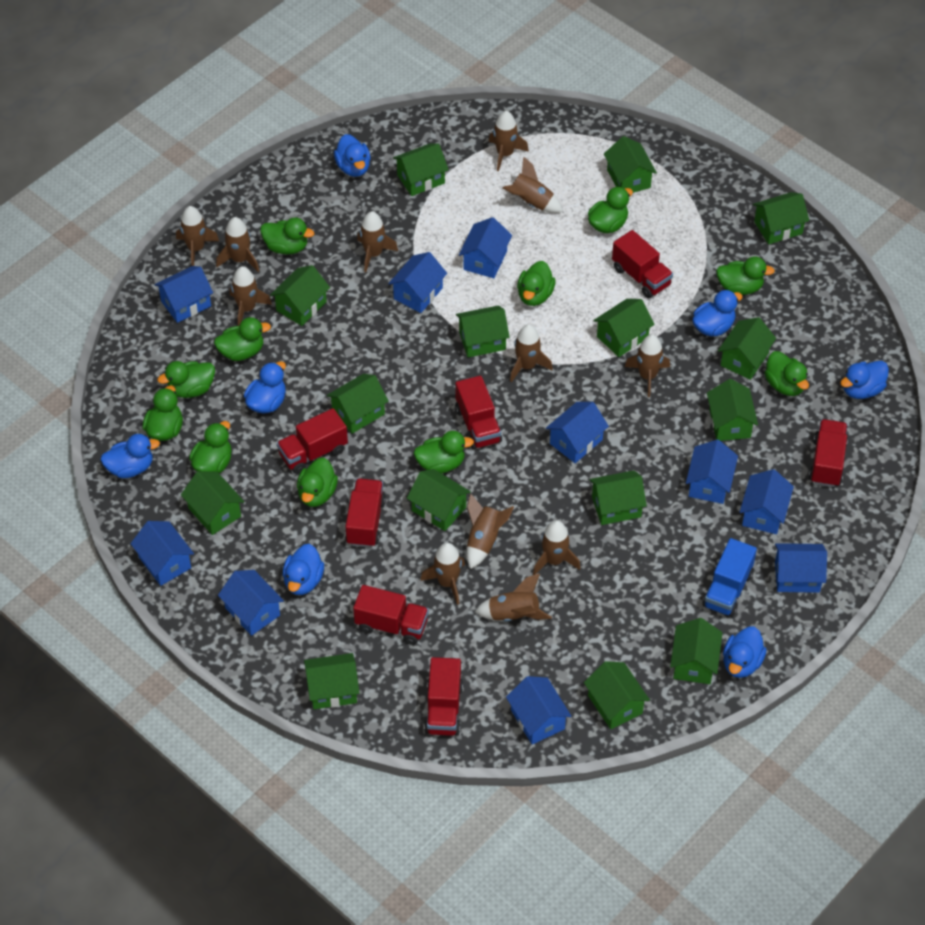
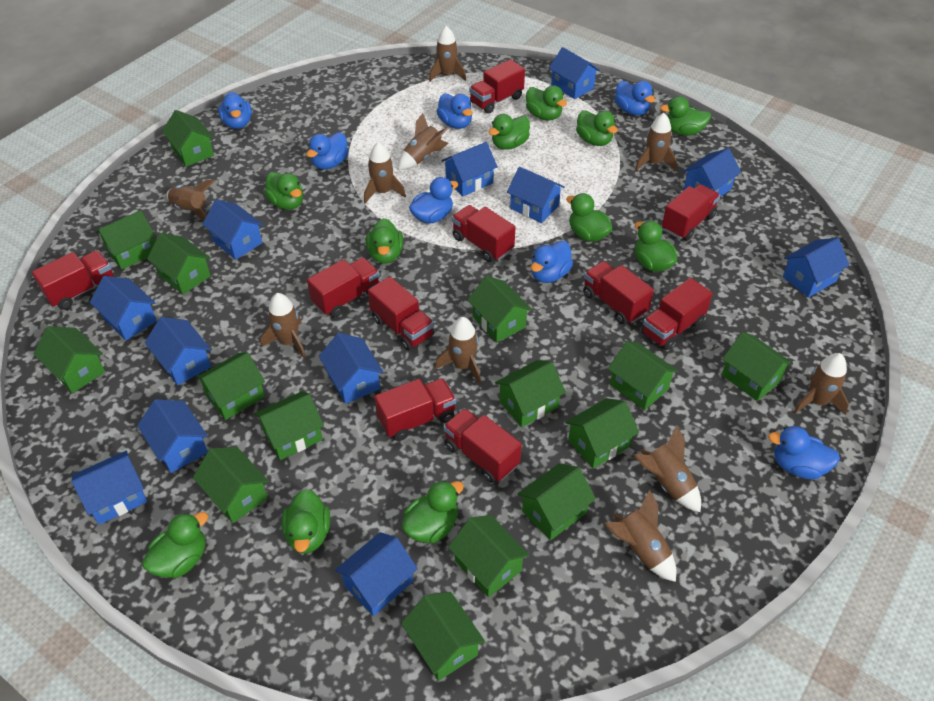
blue house: [130,521,194,586] [154,266,213,323] [218,570,284,636] [388,252,447,313] [459,217,512,278] [506,676,571,744] [546,402,609,463] [686,439,738,504] [740,469,794,534] [775,543,827,593] = 10 -> [72,451,147,525] [90,276,157,340] [137,399,208,473] [145,317,211,385] [202,199,263,260] [319,333,384,404] [335,532,418,616] [441,142,498,196] [507,167,565,223] [549,47,600,99] [683,148,741,197] [783,238,849,298] = 12
blue truck: [702,538,757,617] = 1 -> none = 0
brown rocket: [176,206,219,266] [216,217,259,272] [230,266,272,326] [357,211,398,272] [420,543,465,605] [467,493,514,569] [475,574,552,621] [489,111,529,171] [503,156,563,213] [510,324,553,382] [533,520,581,575] [625,335,670,397] = 12 -> [167,180,215,221] [261,293,306,359] [364,142,406,203] [398,113,449,170] [429,26,466,82] [435,317,481,384] [604,490,677,582] [634,426,701,512] [635,113,677,171] [794,353,849,415] = 10
red truck: [277,408,348,474] [345,479,386,547] [353,585,429,645] [424,657,463,736] [455,376,502,449] [612,230,673,298] [809,419,848,487] = 7 -> [32,250,113,310] [307,258,380,318] [368,276,434,351] [374,378,456,441] [443,408,522,483] [452,205,515,262] [469,59,525,114] [583,261,654,324] [641,278,713,350] [662,184,720,241] = 10

